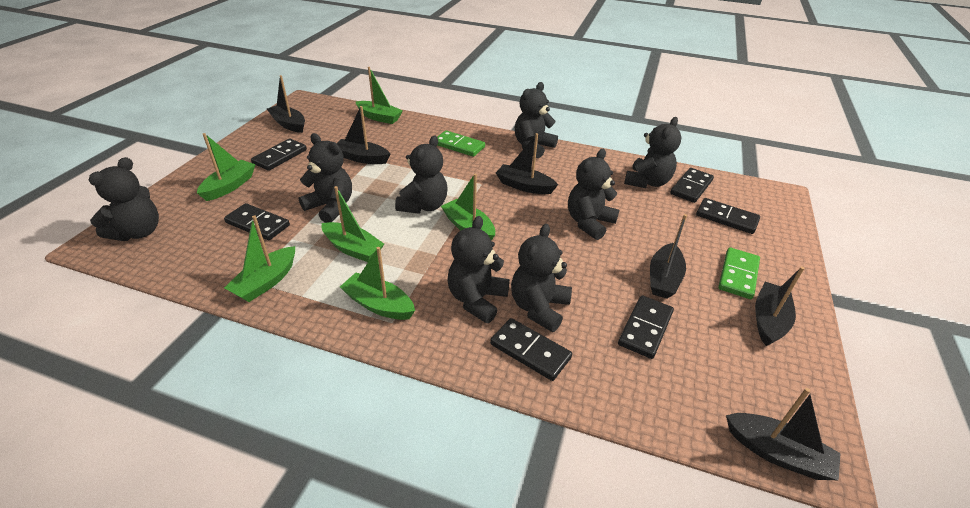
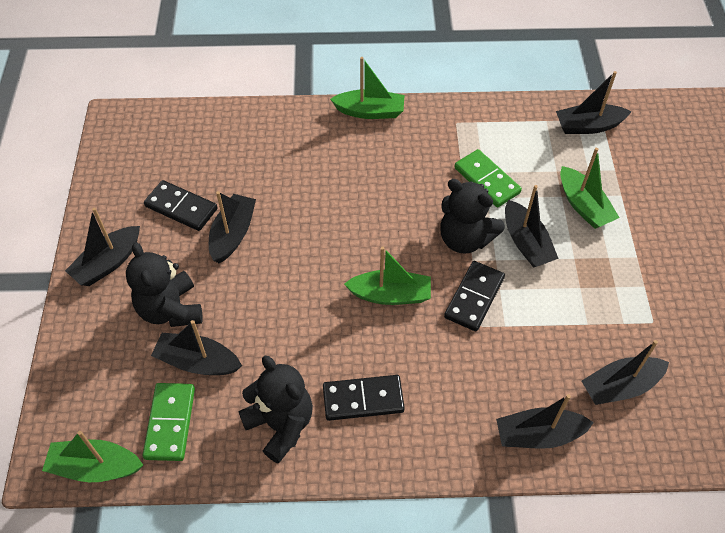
black boat: [267,75,305,133] [337,106,390,164] [496,133,558,194] [650,214,687,299] [726,388,841,480] [755,267,805,346] = 6 -> [65,208,140,286] [151,320,242,375] [209,191,256,263] [496,394,594,449] [505,185,559,268] [556,71,631,134] [582,340,669,405] = 7
black domino: [224,203,290,240] [251,139,307,171] [490,318,572,381] [618,296,674,359] [670,168,714,203] [696,198,760,234] = 6 -> [144,180,218,231] [323,375,405,421] [444,261,505,331] = 3
black teddy bear: [89,157,159,241] [299,133,352,223] [395,135,448,214] [447,216,510,323] [511,224,572,332] [515,82,558,158] [568,149,619,240] [624,117,681,188] = 8 -> [126,242,203,327] [238,356,313,464] [440,179,505,254] = 3
green boat: [197,133,256,201] [224,215,295,302] [322,186,384,262] [340,247,415,320] [355,67,403,124] [441,174,495,241] = 6 -> [42,431,143,482] [330,57,405,119] [344,246,431,305] [560,148,620,229] = 4

